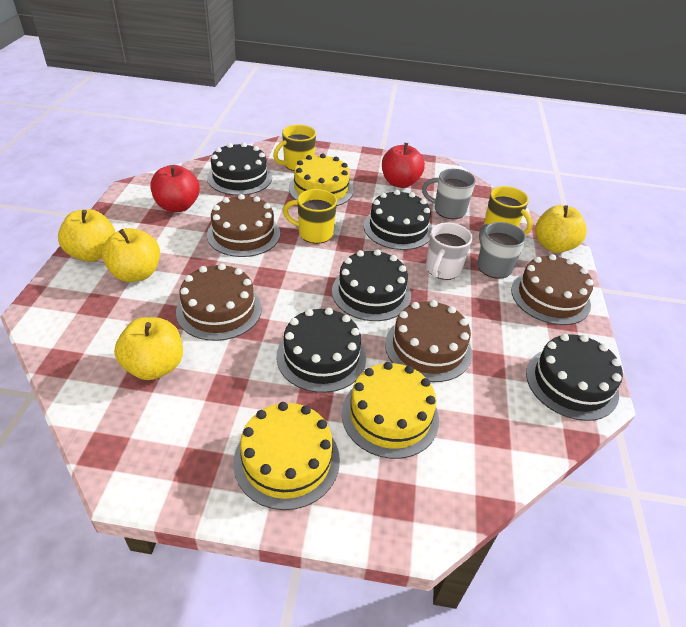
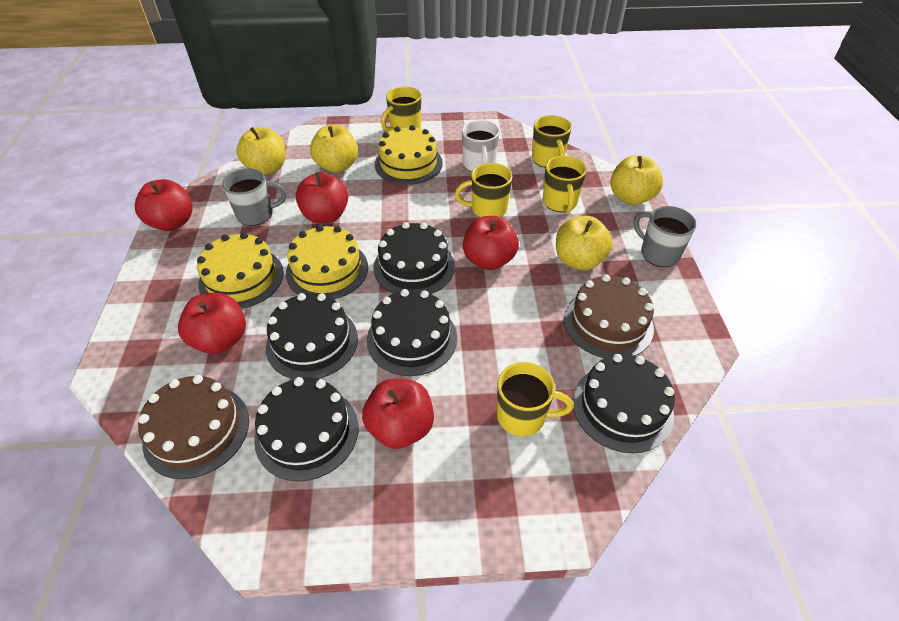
brown cake: [176,263,262,341] [207,194,280,257] [385,300,472,382] [511,254,593,325] = 4 -> [138,375,249,479] [564,274,654,358] = 2
red apple: [150,165,200,212] [382,143,425,188] = 2 -> [135,179,193,231] [178,293,246,354] [296,172,348,224] [362,378,434,449] [463,216,519,270] = 5
yellow mug: [273,125,316,171] [283,189,337,244] [484,186,533,235] = 3 -> [381,87,421,132] [455,163,512,217] [497,362,574,436] [532,115,572,168] [543,156,587,213] = 5

